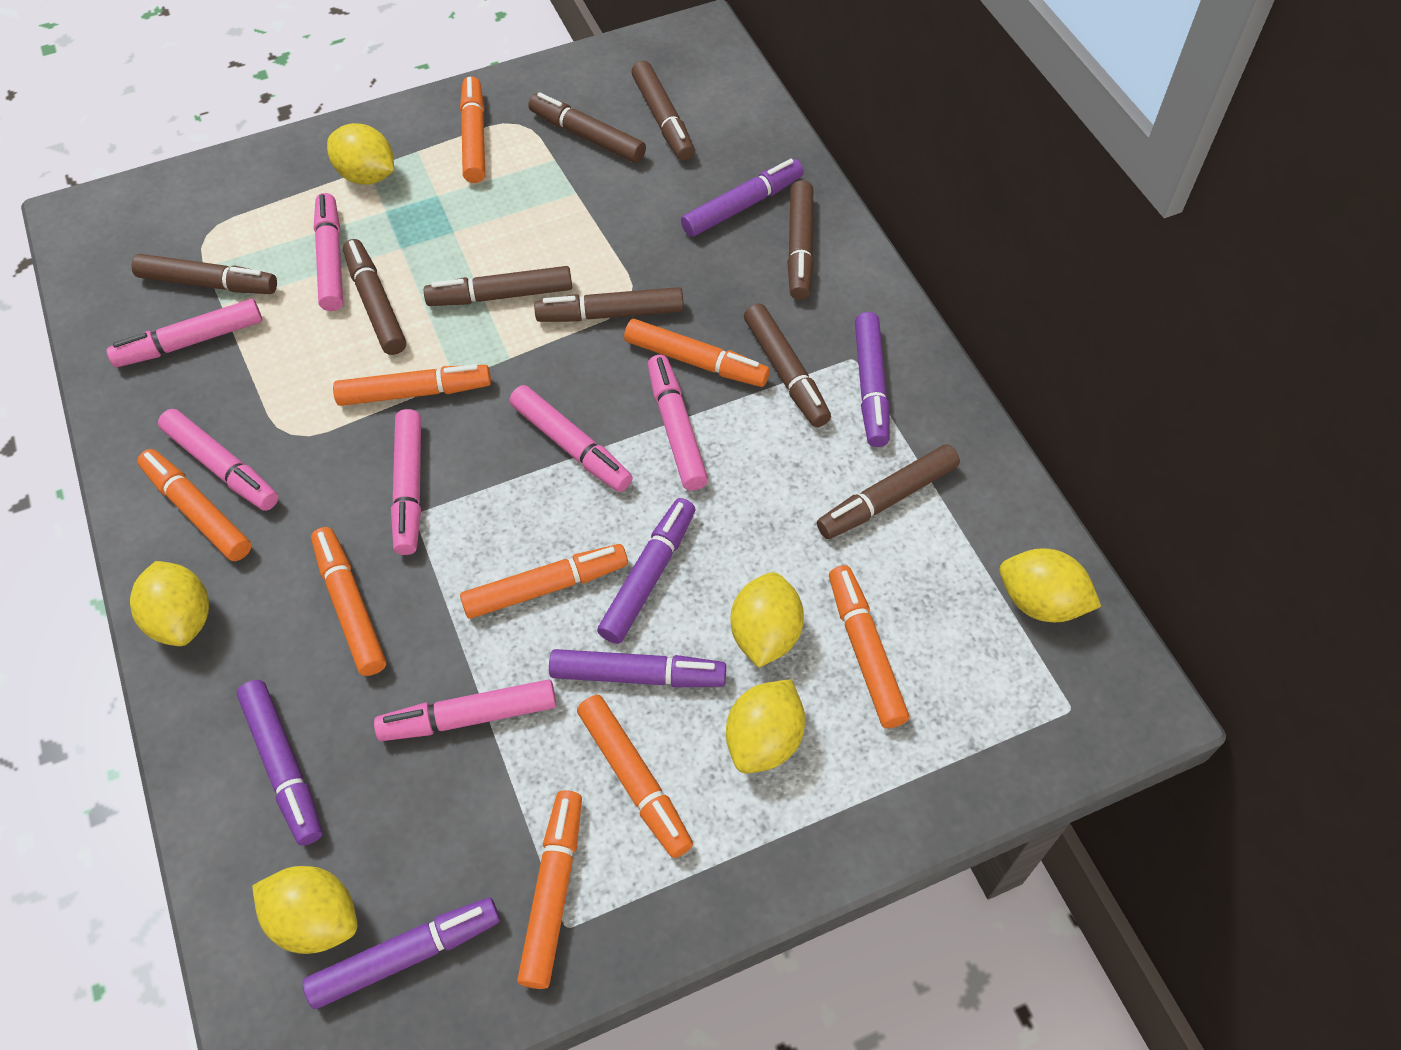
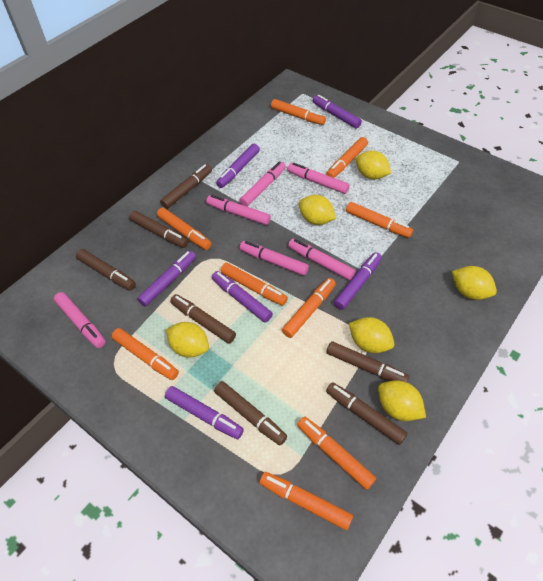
brown marker: [132,254,277,294] [343,239,406,355] [424,266,572,306] [528,92,646,163] [534,287,684,322] [631,61,695,161] [744,303,831,427] [787,180,814,300] [817,444,960,539] = 9 -> [76,249,136,291] [129,211,188,248] [160,164,212,209] [170,294,236,344] [214,381,287,445] [326,341,409,382] [326,382,408,445] = 7
pink marker: [107,299,262,367] [158,409,278,511] [314,193,343,311] [374,679,556,741] [391,409,421,555] [509,385,633,492] [648,355,708,491] = 7 -> [54,292,106,348] [206,195,271,225] [240,161,286,207] [240,241,309,276] [288,163,349,194] [288,239,355,280] = 6

